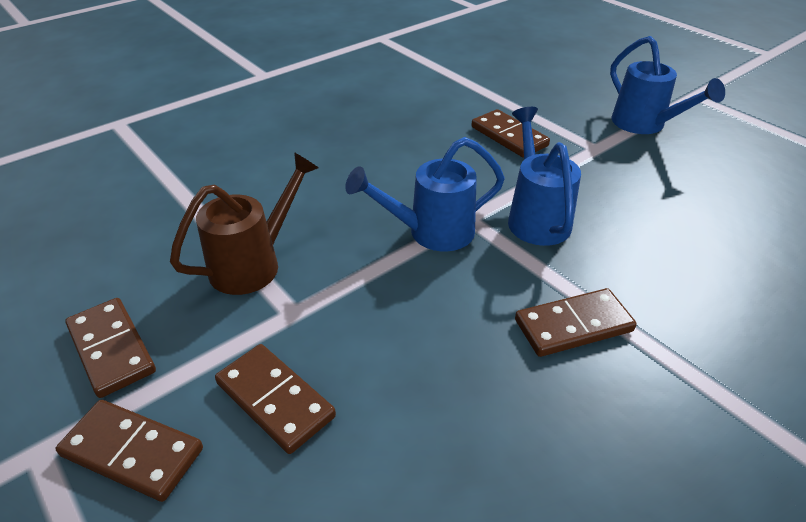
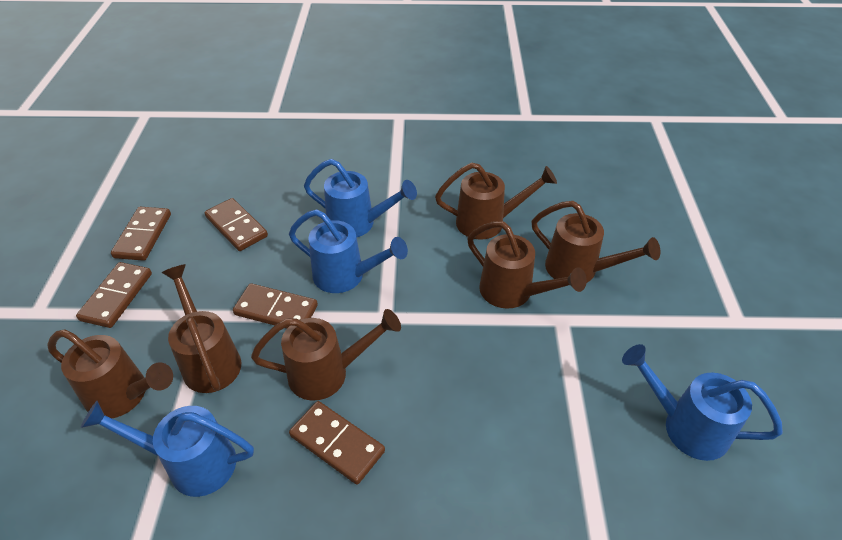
blue watering can: [345,137,505,251] [508,107,581,246] [610,36,725,134] = 3 -> [81,401,254,497] [289,209,408,293] [304,159,417,237] [622,344,783,461] = 4
brown watering can: [170,152,319,295] = 1 -> [48,330,173,418] [161,264,241,393] [251,309,401,401] [435,162,557,240] [467,221,587,309] [532,201,660,283] = 6

